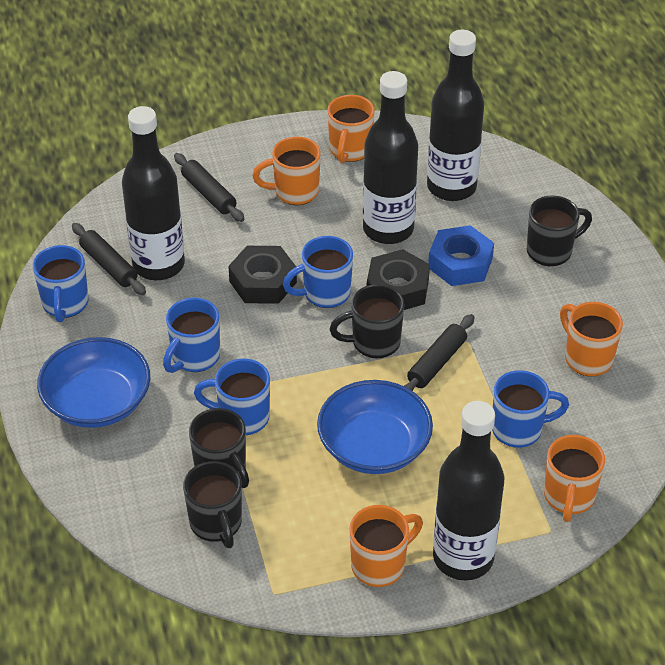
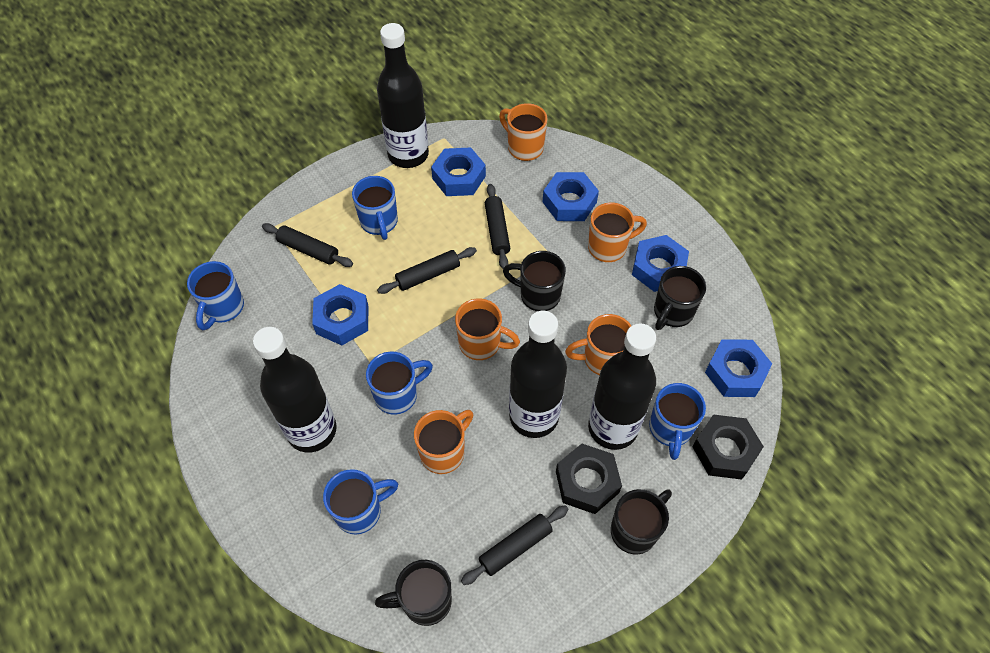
black rolling pin: [72,223,146,295] [174,153,244,222] [404,314,475,391] = 3 -> [262,223,353,267] [377,247,477,294] [461,505,569,585] [485,184,510,269] = 4
blue bowl: [37,337,150,428] [317,380,433,474] = 2 -> none = 0
blue nut: [428,225,494,286] = 1 -> [312,284,368,345] [431,147,486,196] [543,172,599,221] [632,235,689,292] [705,339,772,397] = 5

